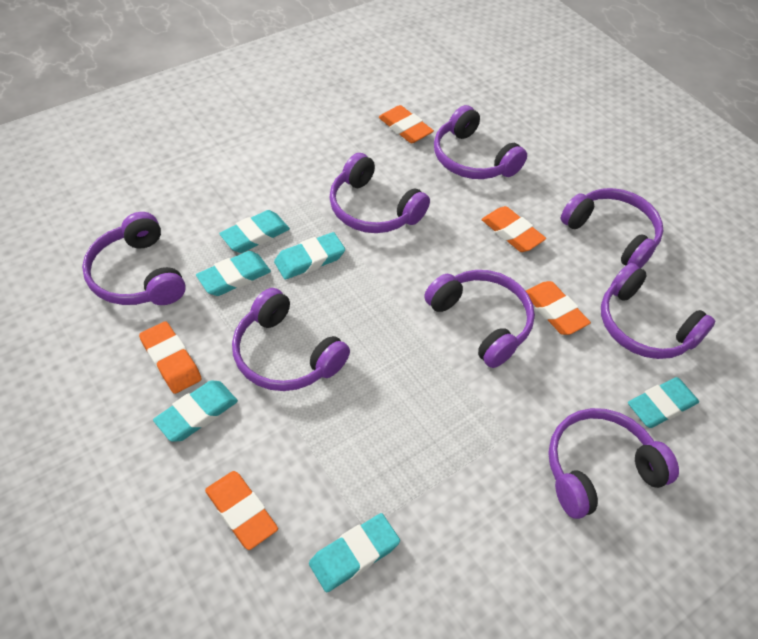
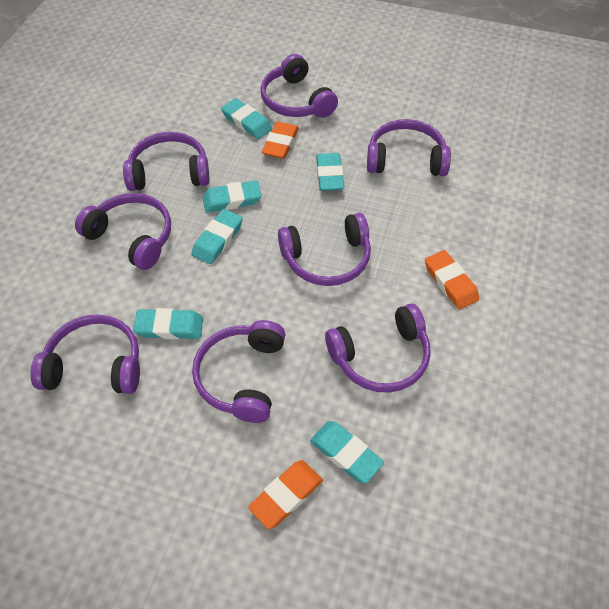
orange eraser: [139,321,202,394] [205,471,278,550] [379,105,434,143] [481,206,546,252] [526,281,591,335] = 5 -> [248,460,323,529] [262,122,299,159] [425,250,479,309] = 3

